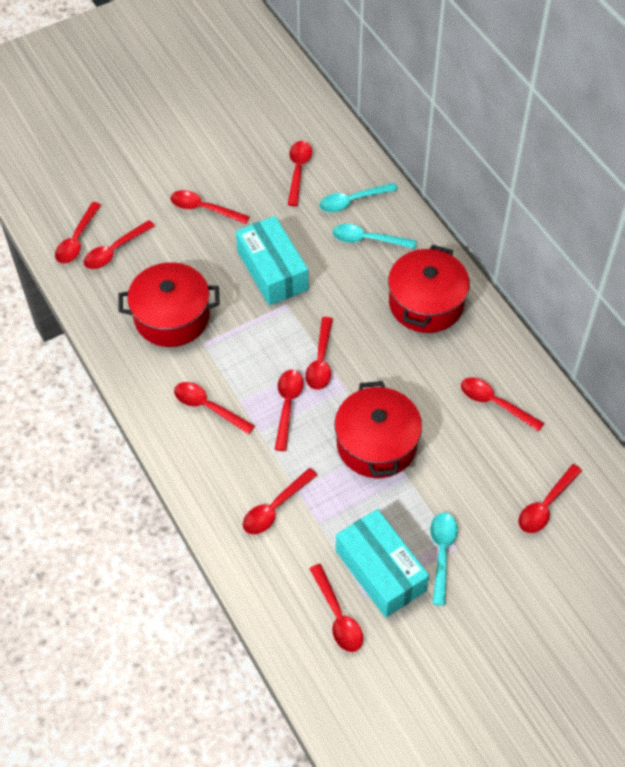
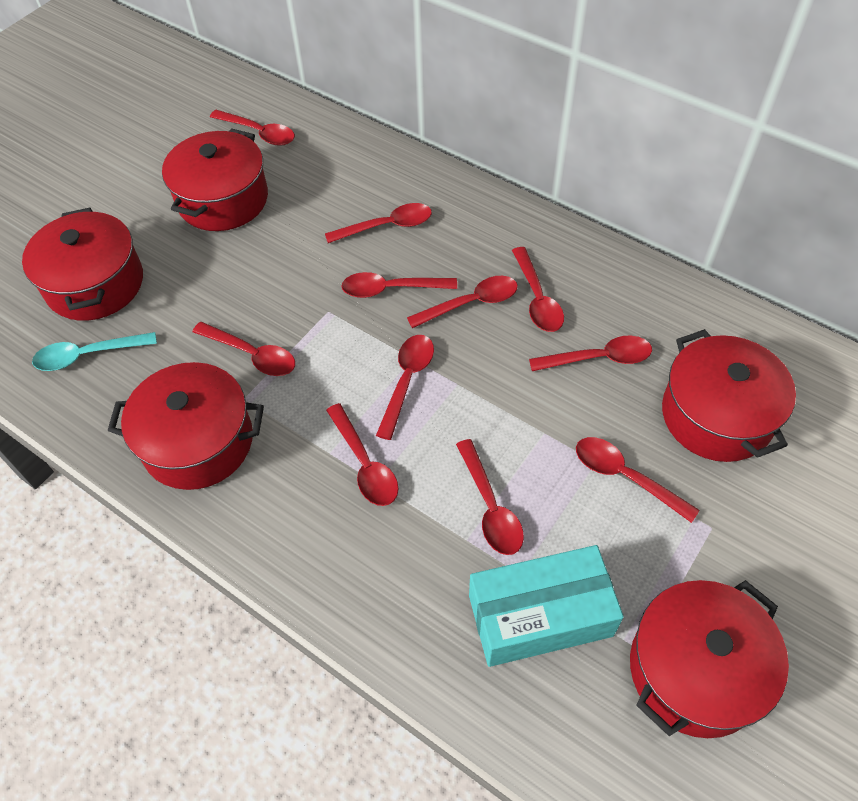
red pot: [119,262,220,347] [335,381,422,478] [388,245,470,333] = 3 -> [22,208,143,321] [108,362,264,490] [162,128,268,231] [630,580,789,738] [662,329,796,462] = 5
turquoise box: [236,216,309,306] [336,509,429,618] = 2 -> [469,545,624,667] = 1
turquoise spoon: [319,183,398,213] [332,224,416,249] [430,513,458,606] = 3 -> [32,332,157,371] = 1

